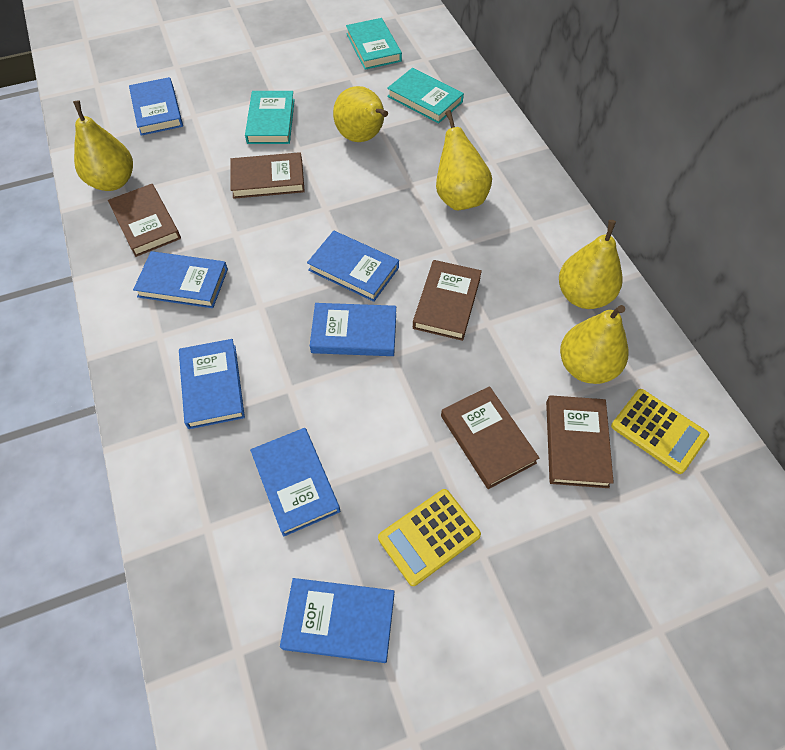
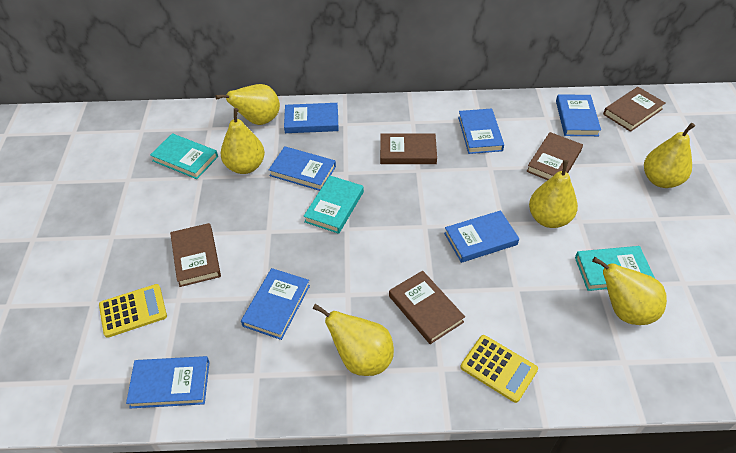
yellow pear: [73,101,133,191] [333,86,388,142] [436,110,492,210] [559,220,623,309] [560,305,629,384] = 5 -> [215,84,280,125] [220,108,265,174] [313,304,394,376] [529,160,578,228] [592,257,667,325] [644,123,695,188] = 6

